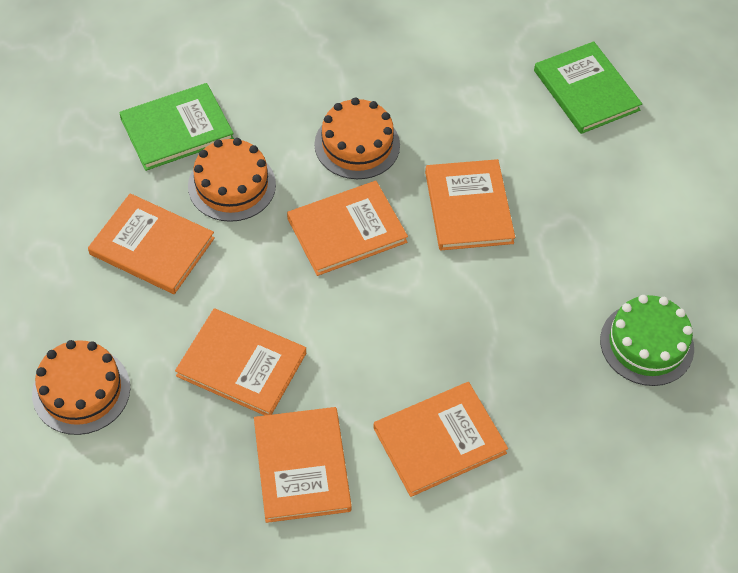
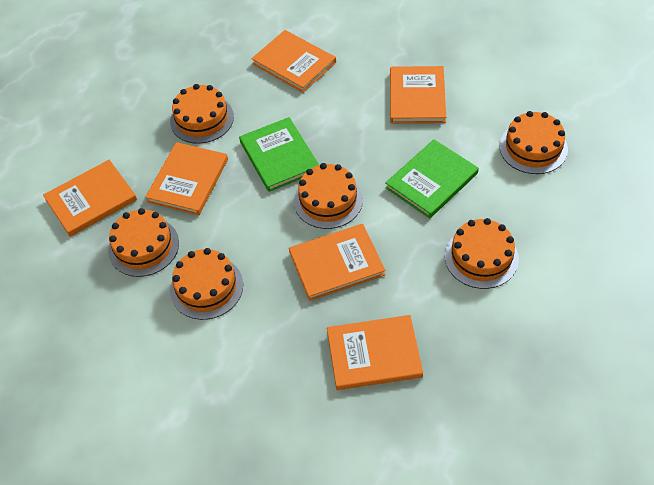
green cake: [600,295,694,386] = 1 -> none = 0
orange cake: [32,340,130,435] [188,138,276,222] [314,98,400,179] = 3 -> [108,208,179,277] [170,84,234,144] [170,248,243,320] [294,163,363,229] [445,218,519,289] [499,111,568,174] = 6

